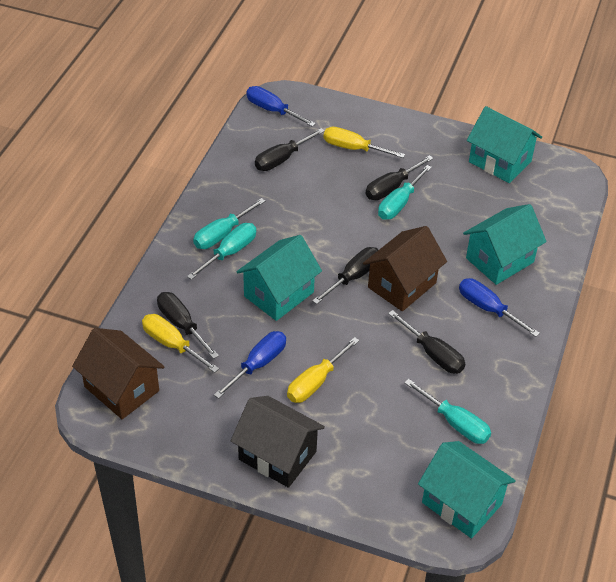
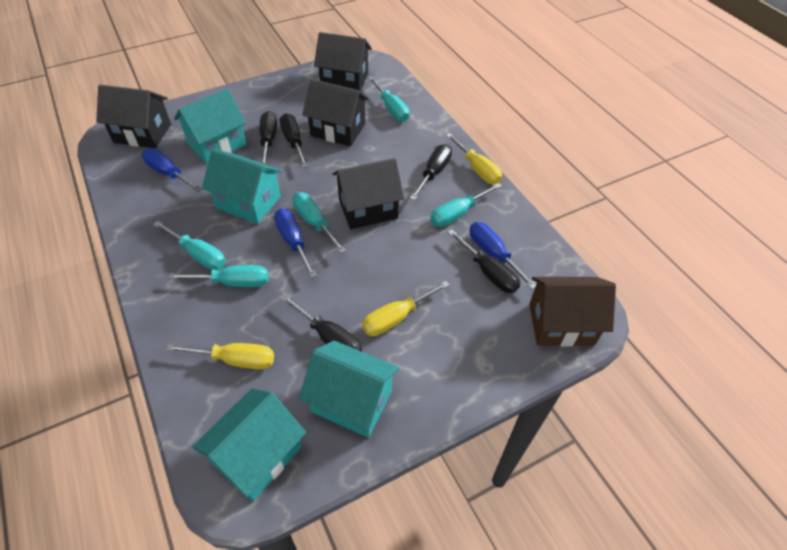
black house: [231,396,325,488] = 1 -> [96,85,171,148] [302,79,369,146] [314,32,372,91] [332,158,404,229] = 4
brown house: [72,328,165,419] [363,226,447,311] = 2 -> [529,277,616,347] = 1
turquoise screwdriver: [187,223,256,280] [193,198,265,249] [378,165,432,220] [404,379,491,444] = 4 -> [153,221,226,270] [168,265,268,287] [292,192,346,254] [368,77,409,122] [430,183,502,227] = 5

